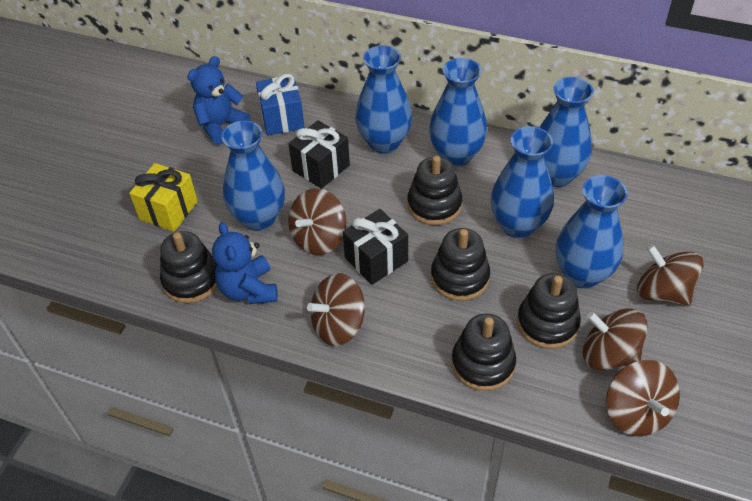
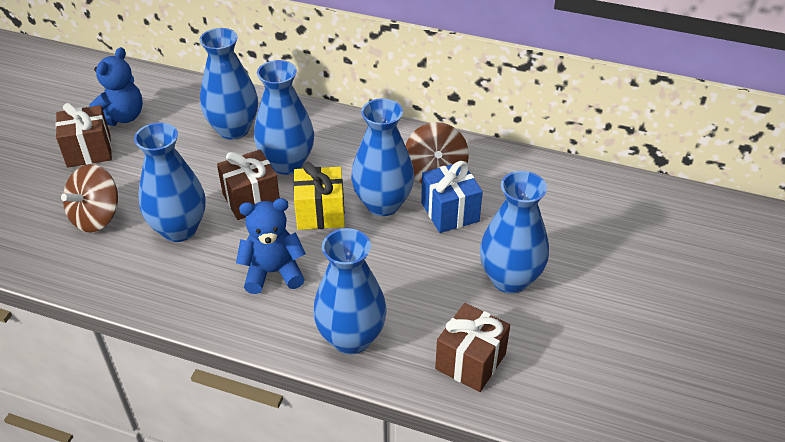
black gift: [289,120,350,189] [343,209,408,285] = 2 -> none = 0
black stacking toy: [160,231,218,303] [407,156,462,225] [431,228,490,301] [451,314,516,391] [517,273,581,349] = 5 -> none = 0
brown gift: none = 0 -> [55,103,112,168] [217,150,280,220] [435,303,510,392] = 3
brown spinning top: [288,188,346,255] [307,273,365,346] [583,308,648,370] [606,360,680,436] [637,245,704,306] = 5 -> [61,164,118,232] [406,122,469,183] = 2

